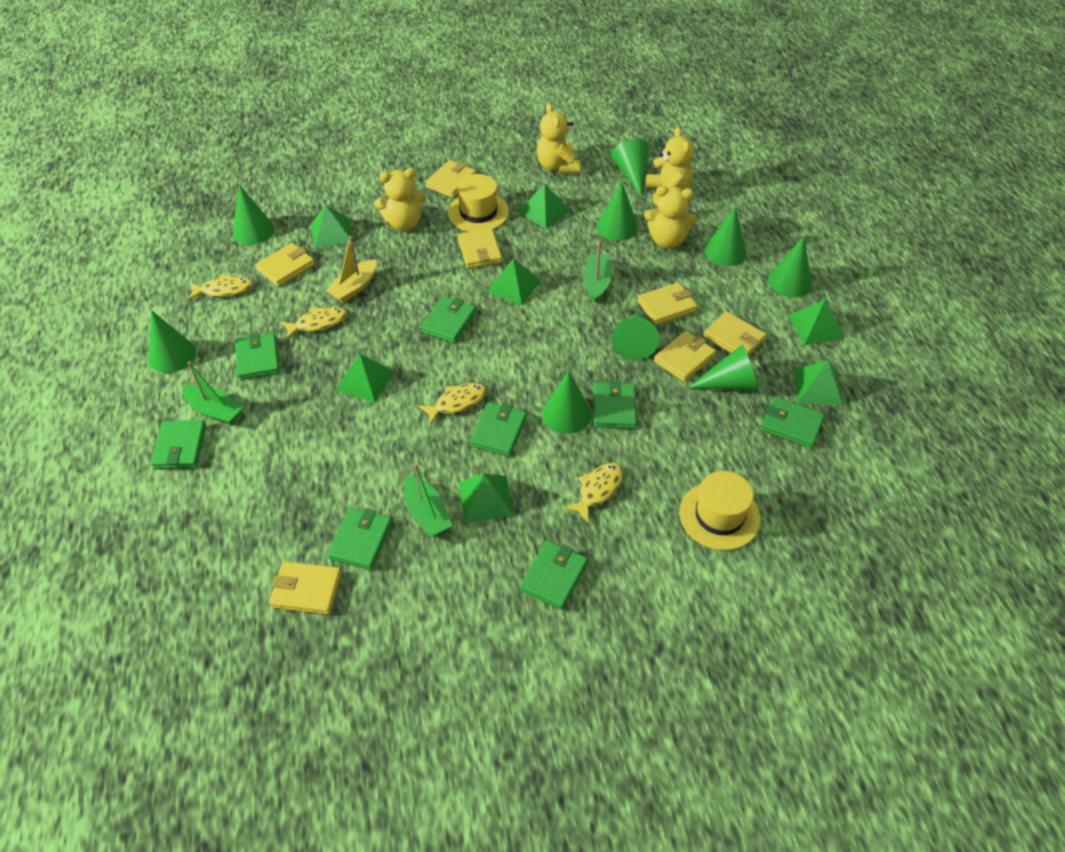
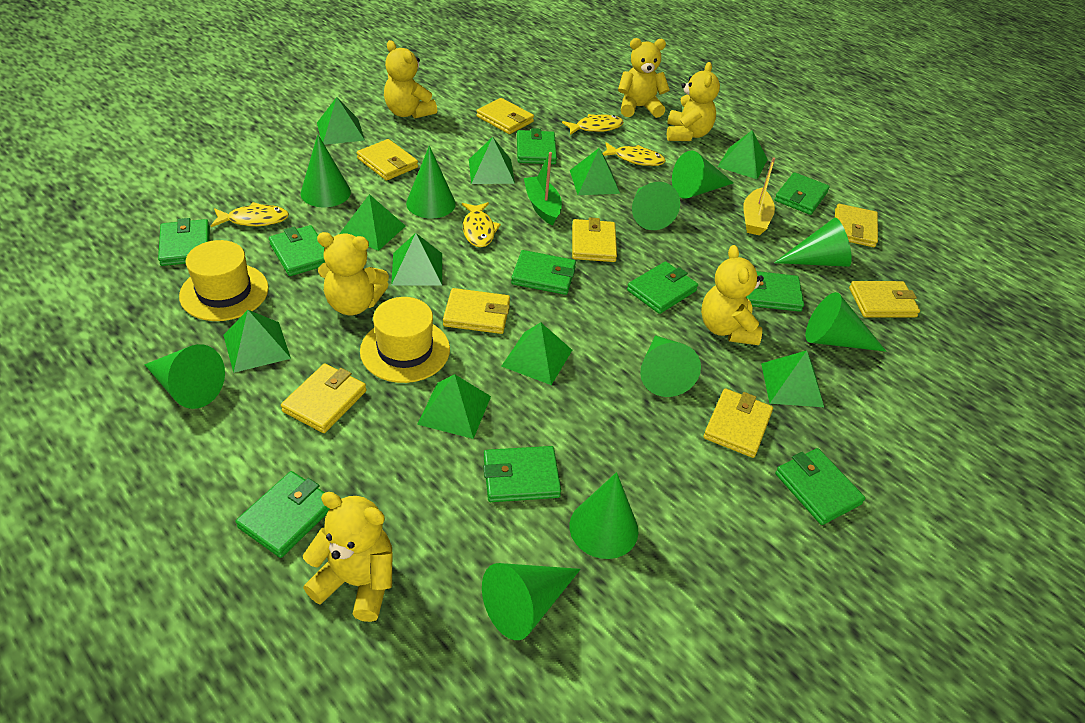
green boat: [182,361,243,425] [404,463,452,537] [583,241,612,303] = 3 -> [524,152,562,225] = 1
green cone: [148,310,196,373] [233,185,275,245] [542,370,591,434] [597,181,638,241] [611,139,649,197] [612,312,659,360] [687,344,758,390] [704,206,747,266] [768,236,812,297] = 9 -> [144,344,225,409] [301,134,351,207] [406,146,456,219] [482,563,581,640] [569,472,638,559] [632,182,680,230] [640,335,701,397] [672,150,733,199] [774,218,852,267] [806,292,886,352] = 10
green pyramid: [311,205,353,249] [336,354,395,403] [459,473,513,523] [487,258,541,305] [518,183,570,228] [788,299,844,345] [794,360,843,406] = 7 -> [223,310,291,373] [317,97,365,145] [340,194,405,251] [391,233,442,285] [417,374,491,439] [469,137,515,184] [501,322,572,385] [570,148,620,195] [718,130,768,179] [761,350,824,407] = 10
green wallet: [151,420,206,469] [235,333,280,380] [327,507,392,570] [420,296,476,343] [470,402,527,457] [520,540,588,610] [594,380,637,429] [761,397,825,448] = 8 -> [158,218,210,266] [236,471,330,558] [269,225,325,276] [483,446,561,502] [511,250,576,295] [517,128,557,164] [627,261,698,314] [746,271,804,312] [775,172,830,215] [775,448,865,525] = 10
yellow teddy bear: [374,168,426,231] [537,103,580,173] [644,186,697,248] [646,127,694,206] = 4 -> [303,492,393,622] [317,232,389,315] [384,40,437,119] [618,38,670,118] [667,62,720,141] [701,245,764,345] = 6
yellow wallet: [255,243,315,287] [269,561,342,615] [425,160,476,198] [458,229,502,268] [638,282,698,325] [654,331,716,382] [703,311,766,356] = 7 -> [281,363,367,433] [357,139,418,181] [443,288,510,334] [476,98,534,134] [572,217,617,262] [703,388,773,458] [835,204,878,247] [849,281,920,317] = 8

